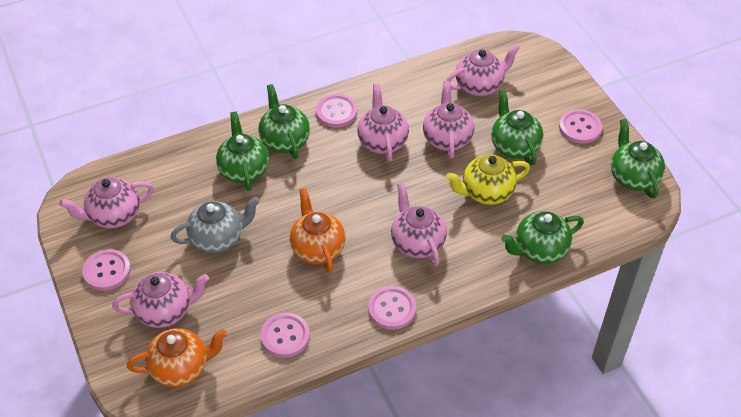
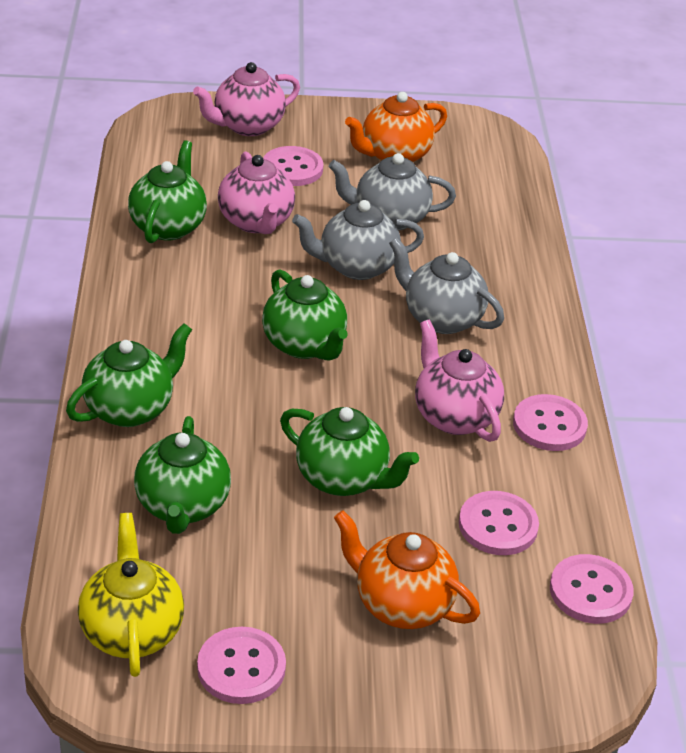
grey teapot: [170,197,260,253] = 1 -> [292,200,424,280] [329,153,456,231] [389,238,504,334] = 3
pink teapot: [59,177,154,228] [112,272,209,328] [357,84,409,161] [391,183,447,266] [423,81,474,159] [446,44,520,96] = 6 -> [193,62,300,136] [218,152,295,234] [415,320,504,442] = 3

